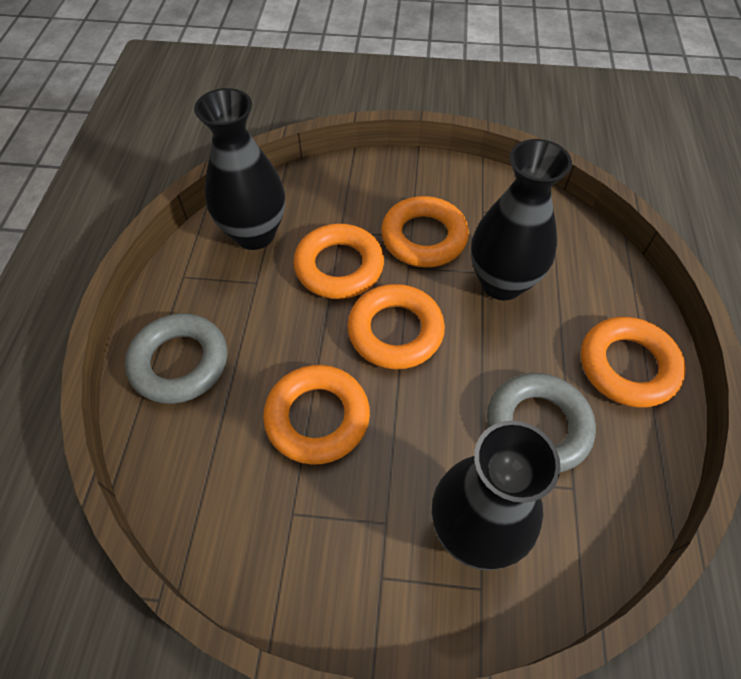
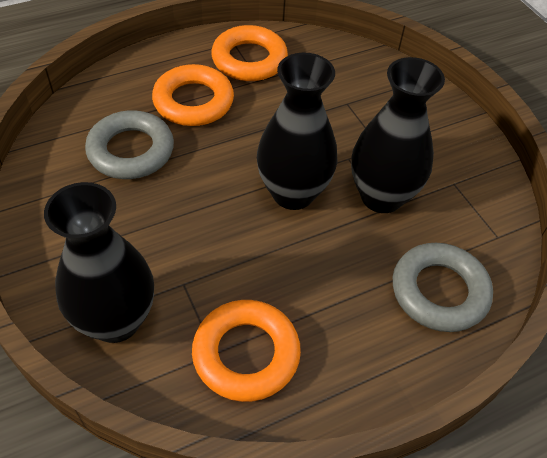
orange ring: [263,365,370,465] [293,224,384,299] [347,284,445,369] [381,196,469,267] [581,317,686,408] = 5 -> [152,64,234,126] [192,300,301,402] [211,25,288,81] = 3

